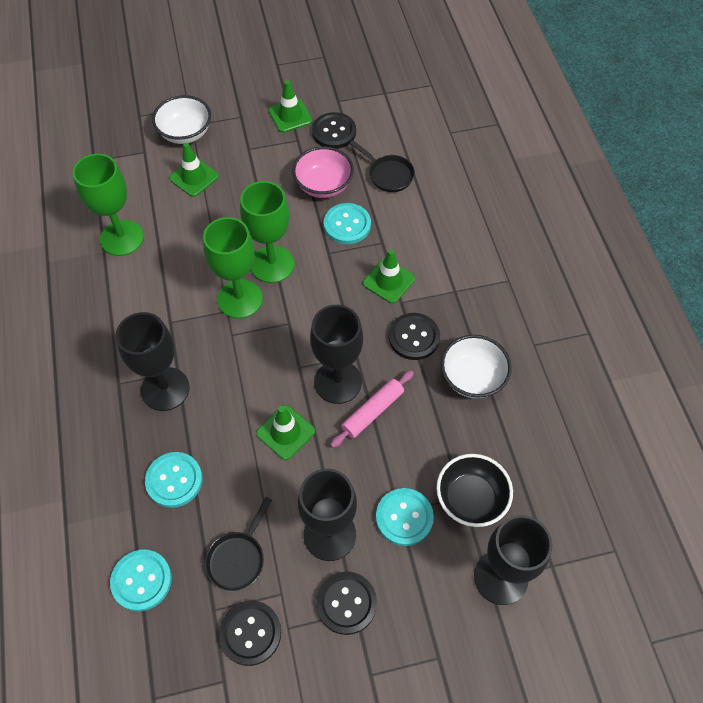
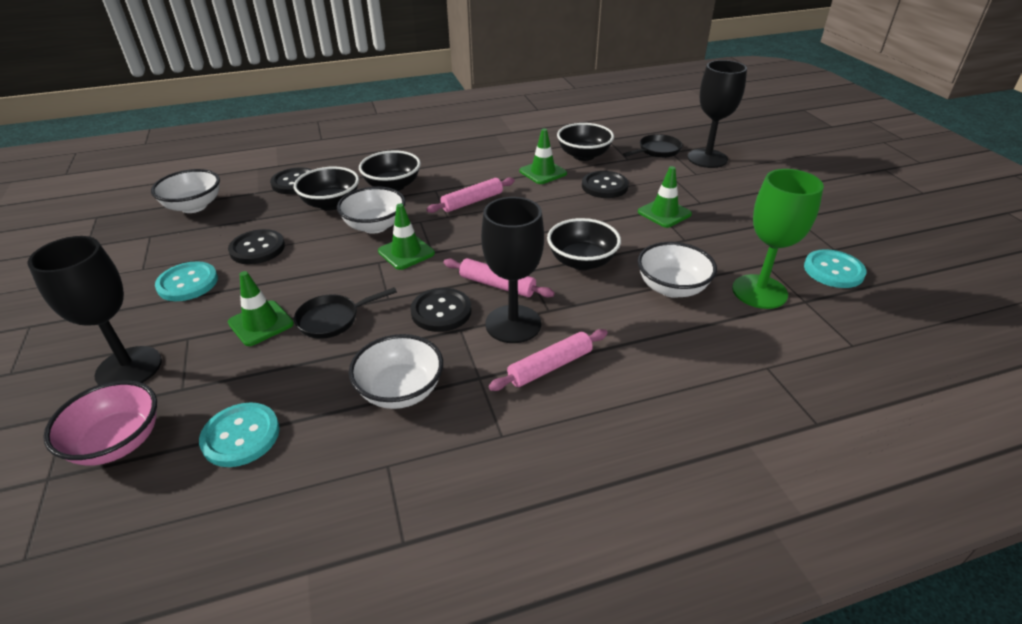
black bowl: [436,454,513,527] = 1 -> [294,166,359,211] [359,150,421,191] [547,218,621,270] [557,123,614,161] = 4
black goblet: [116,312,190,411] [298,469,357,561] [310,305,363,404] [474,515,552,605] = 4 -> [28,236,162,385] [481,197,544,343] [687,60,747,168] = 3
green goblet: [73,154,144,256] [203,217,263,319] [240,181,294,283] = 3 -> [732,169,824,309] = 1
pink rolling pin: [330,370,414,448] = 1 -> [426,177,515,213] [444,258,555,298] [488,329,608,391] = 3
turquoise button: [110,549,172,611] [145,452,202,508] [324,203,371,244] [376,488,434,546] = 4 -> [155,261,218,301] [199,403,280,467] [804,249,867,288] = 3
white bowl: [152,95,211,144] [441,335,512,398] = 2 -> [151,169,220,213] [337,186,405,234] [349,334,443,409] [638,242,717,298] = 4

